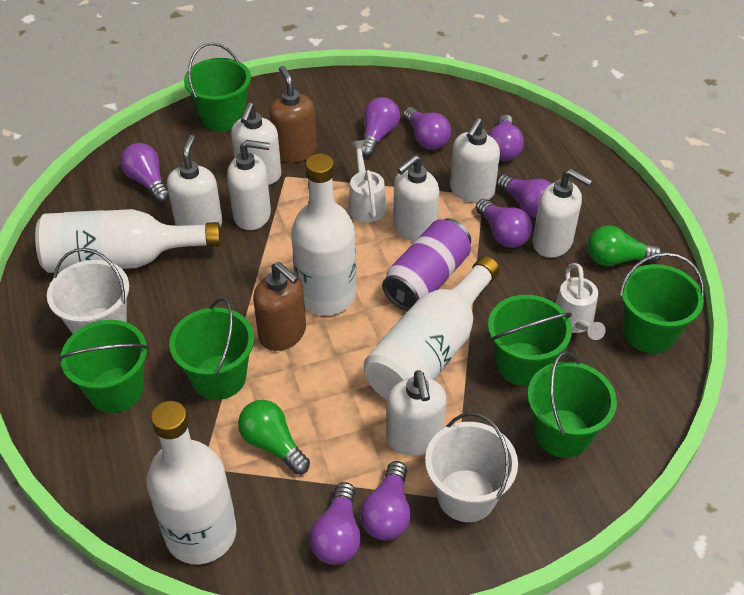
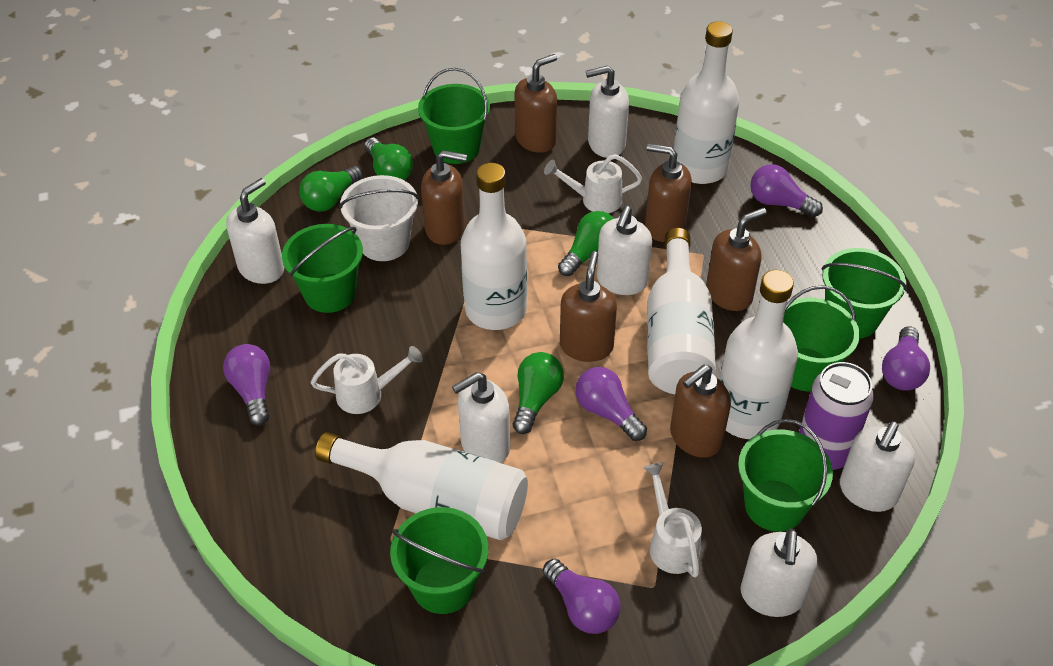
brown soap dispenser: [253,262,306,351] [269,66,317,163] = 2 -> [421,150,467,245] [515,54,557,153] [560,251,617,362] [645,144,692,242] [670,365,731,458] [706,208,767,311] = 6
green light bulb: [238,400,310,475] [588,225,662,266] = 2 -> [299,166,363,212] [364,137,413,180] [513,352,564,434] [558,211,614,276] = 4
purple light bulb: [120,143,169,203] [309,482,361,565] [360,461,411,540] [361,97,400,157] [403,107,451,150] [476,199,532,248] [488,114,524,161] [496,174,552,218] = 8 -> [223,344,270,426] [543,558,621,634] [575,367,647,441] [750,164,823,217] [882,326,930,391] = 5
white bottle: [35,209,221,273] [147,401,237,565] [291,154,356,315] [364,256,500,400] = 4 -> [315,432,528,540] [461,163,527,330] [647,228,716,394] [674,21,740,184] [719,270,798,439] = 5
white bucket: [47,248,129,334] [425,412,518,522] = 2 -> [339,175,419,261] = 1
white soap dispenser: [167,135,223,227] [227,140,271,230] [231,102,281,185] [386,370,447,456] [393,155,439,242] [450,118,500,203] [533,169,593,258] = 7 -> [226,178,284,284] [452,372,510,463] [586,65,629,158] [597,206,652,295] [741,529,817,617] [840,421,915,512] = 6
white watering can: [349,140,386,222] [555,263,606,340] = 2 -> [311,346,423,414] [544,154,642,213] [643,463,702,578] = 3

